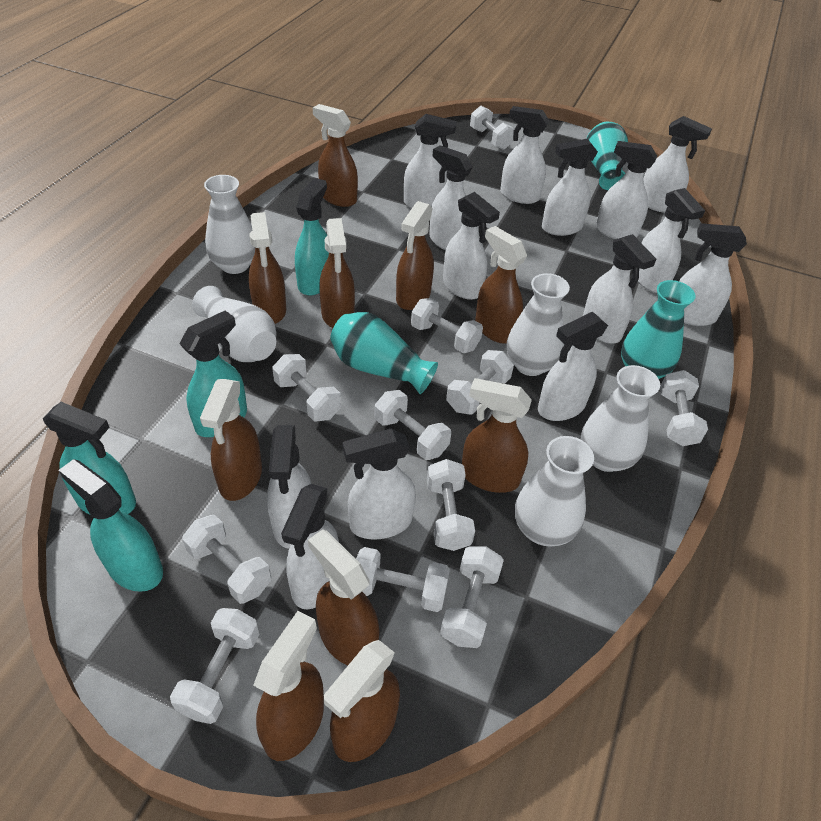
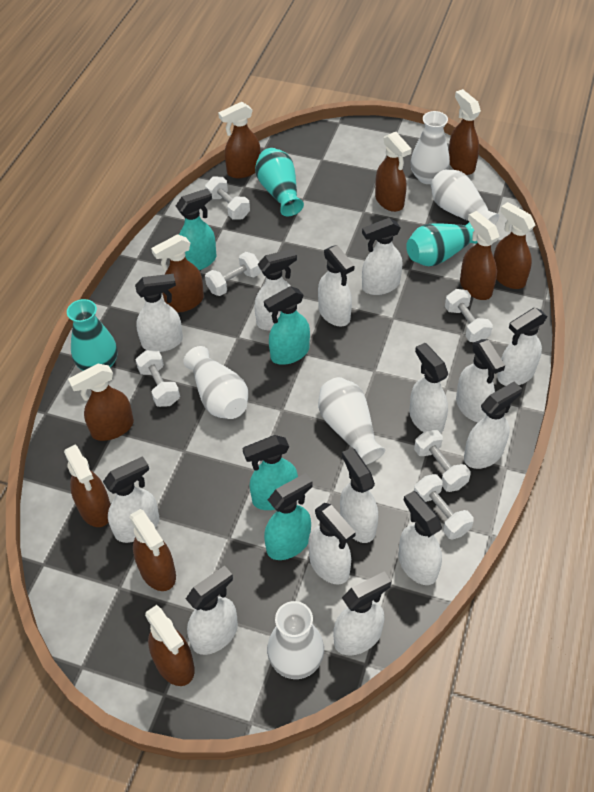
white dumbbell: [170,608,259,724] [182,515,271,604] [272,354,341,421] [356,547,450,612] [375,390,451,460] [411,298,483,353] [427,459,475,551] [440,546,504,648] [446,350,514,415] [470,106,514,150] [660,370,708,446] = 11 -> [136,350,180,407] [205,177,250,220] [205,252,261,296] [414,430,471,492] [414,474,474,540] [445,289,493,342] = 6

